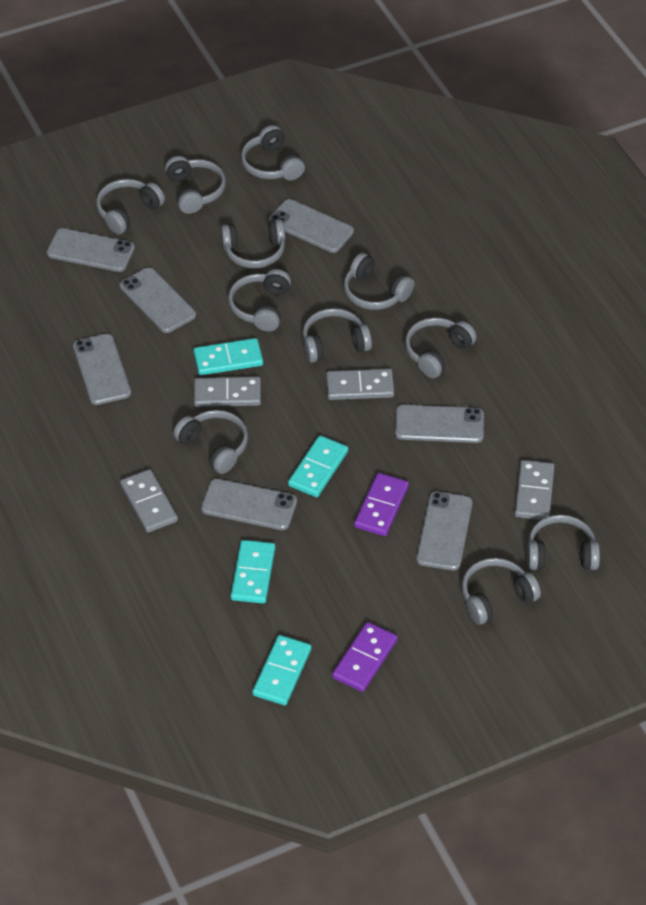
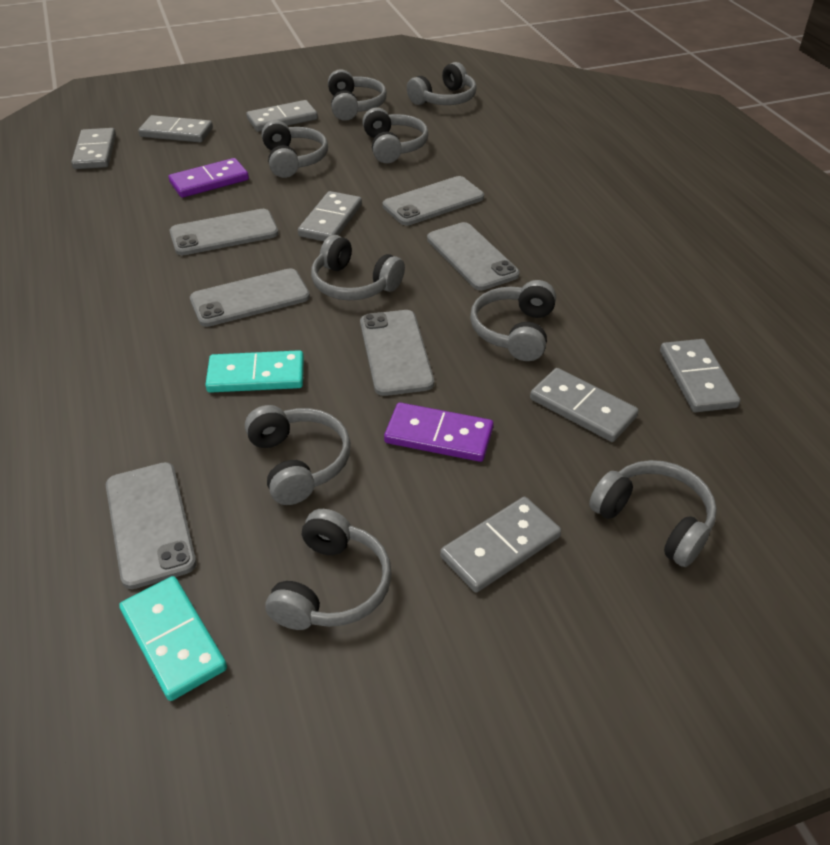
grey domino: [120,469,178,533] [194,377,261,407] [326,369,394,400] [515,460,555,520] = 4 -> [71,128,116,169] [138,115,213,142] [246,100,318,132] [298,191,362,241] [440,497,561,592] [530,368,639,442] [660,339,740,412] = 7
grey headphones: [96,179,165,234] [165,156,226,214] [173,410,248,474] [221,219,285,268] [228,269,291,332] [241,125,305,180] [303,308,372,363] [344,253,415,310] [405,317,477,378] [461,558,541,625] [527,514,600,570] = 11 -> [245,405,351,505] [262,120,328,178] [265,509,392,630] [311,235,405,300] [328,69,387,121] [362,107,429,163] [407,62,477,105] [470,280,556,361] [589,460,717,567] = 9
grey phone: [47,228,135,272] [73,334,131,405] [120,267,196,333] [201,479,297,530] [268,199,354,253] [395,405,484,443] [416,491,473,571] = 7 -> [106,462,197,589] [169,209,278,255] [190,268,310,327] [360,310,434,396] [382,176,484,225] [427,222,520,290] = 6
turquoise domino: [193,338,263,375] [231,540,275,604] [252,635,311,705] [288,435,348,497] = 4 -> [119,576,227,701] [205,350,304,393] = 2

